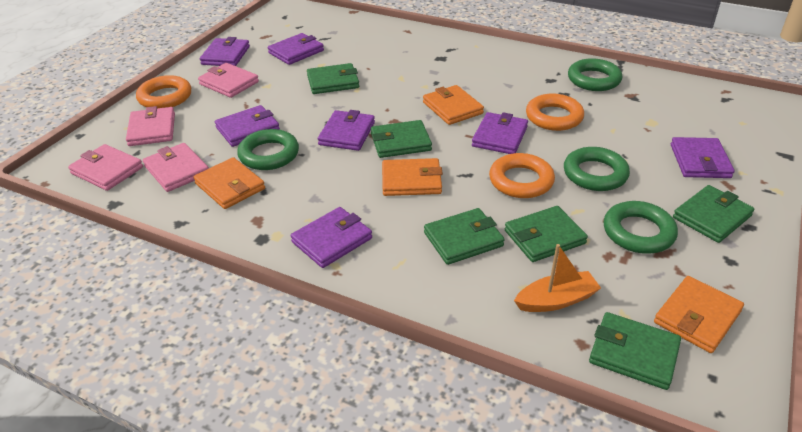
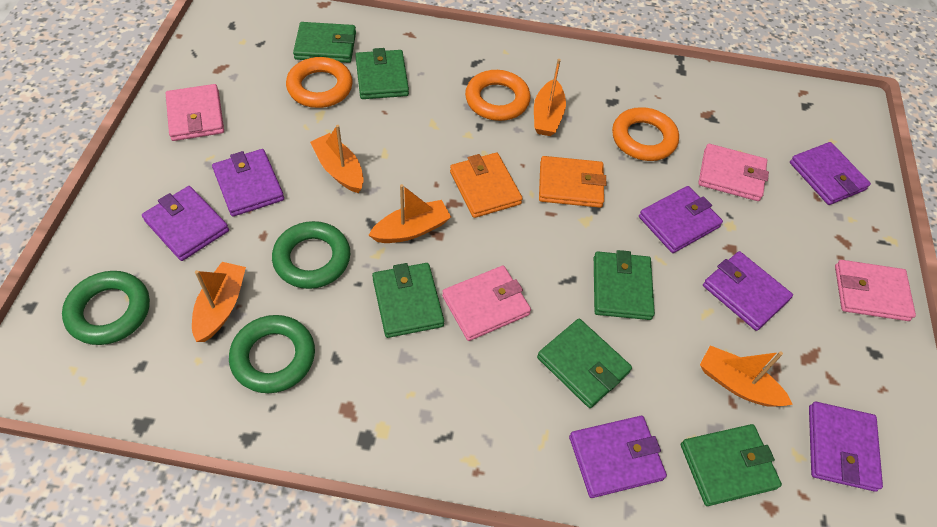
green ring: [237,129,299,170] [564,147,630,191] [568,58,622,91] [603,201,678,254] = 4 -> [62,271,150,345] [229,315,315,393] [272,221,350,289] = 3
orange boat: [514,244,601,312] = 1 -> [192,262,246,342] [310,125,364,193] [368,184,451,243] [534,59,566,136] [700,345,793,407] = 5
orange wallet: [193,157,265,209] [382,158,443,196] [423,85,484,125] [654,276,744,353] = 4 -> [450,153,523,218] [539,156,606,208] = 2

